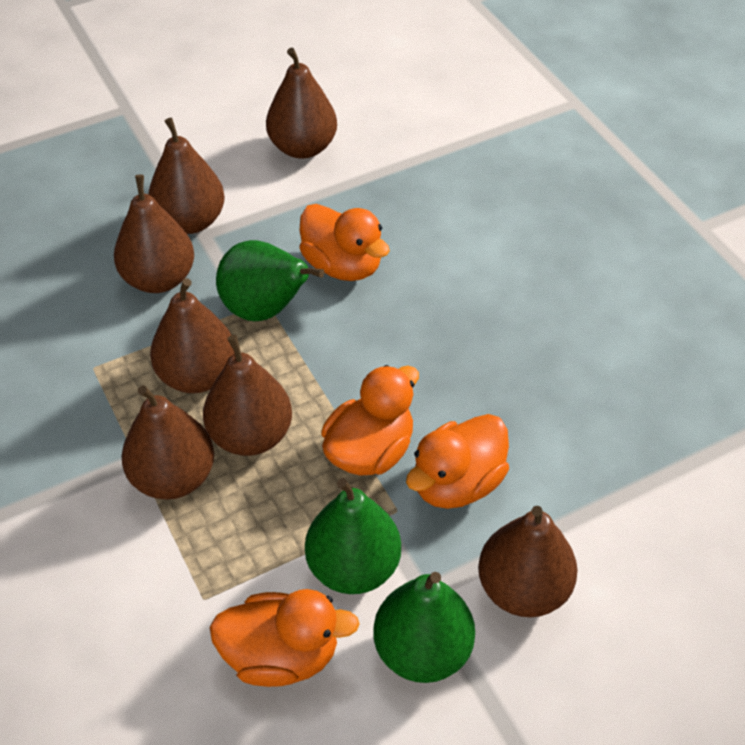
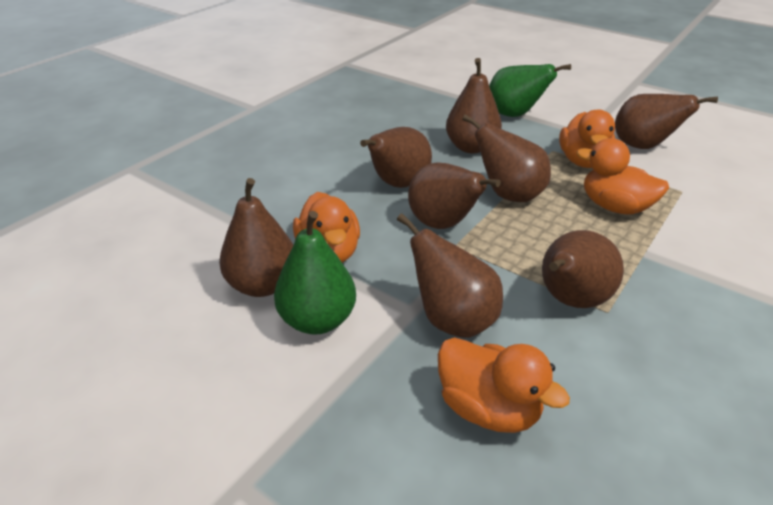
brown pear: [114,175,194,293] [122,385,214,500] [148,118,225,234] [150,278,235,393] [203,335,292,456] [266,48,337,159] [478,506,578,617] = 7 -> [219,178,293,297] [360,127,432,188] [397,214,503,338] [408,162,501,229] [446,58,502,154] [462,114,551,202] [542,230,624,308] [615,94,718,149] = 8
green pear: [216,240,324,321] [305,478,401,594] [373,572,475,683] = 3 -> [274,211,356,335] [489,64,571,117] = 2

